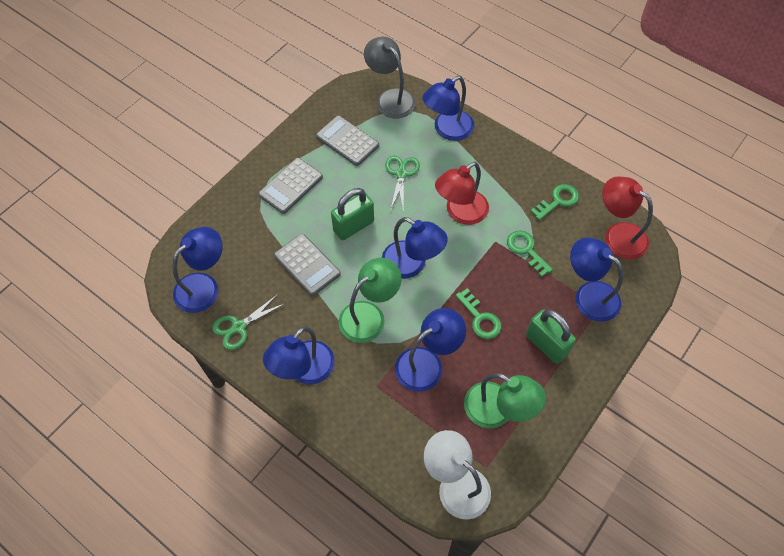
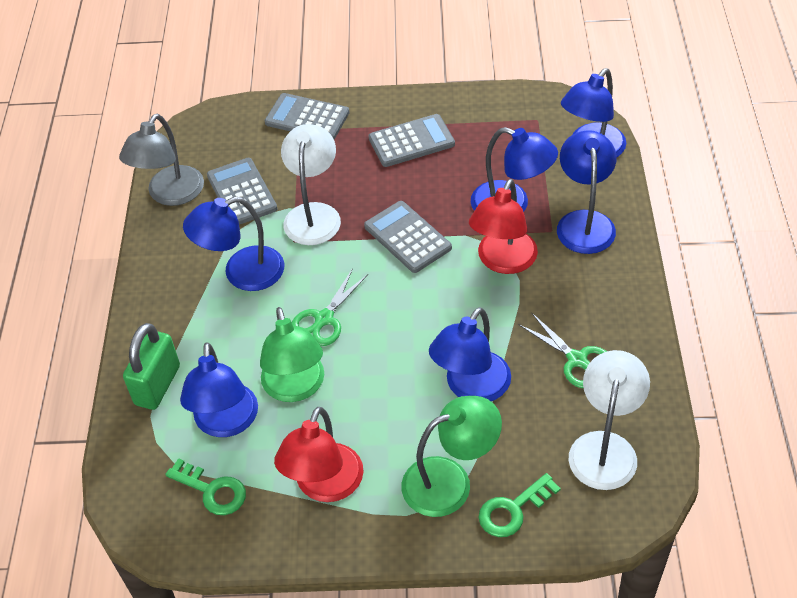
green key: [455,288,502,339] [507,230,553,277] [530,184,579,220] = 3 -> [165,458,246,515] [479,473,561,537] = 2
green padlock: [331,188,374,240] [526,309,576,364] = 2 -> [123,323,180,410] = 1
grey calculator: [258,158,323,214] [274,234,341,296] [316,116,379,166] = 3 -> [207,158,277,225] [265,93,350,139] [364,201,452,273] [368,114,455,167] = 4
white lamp: [424,430,491,520] = 1 -> [281,124,341,245] [569,350,650,490] = 2

